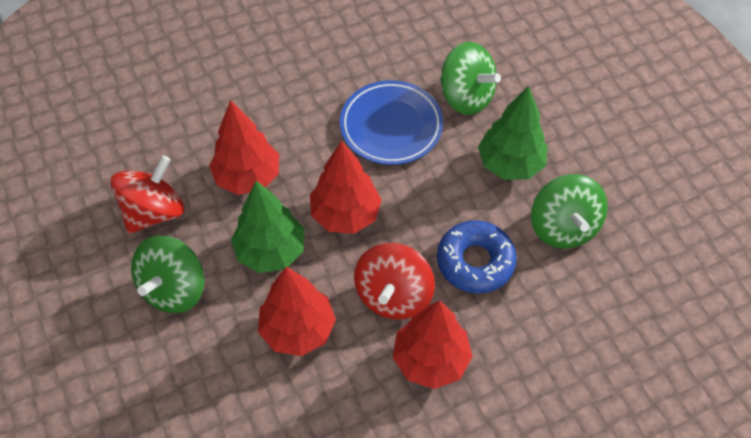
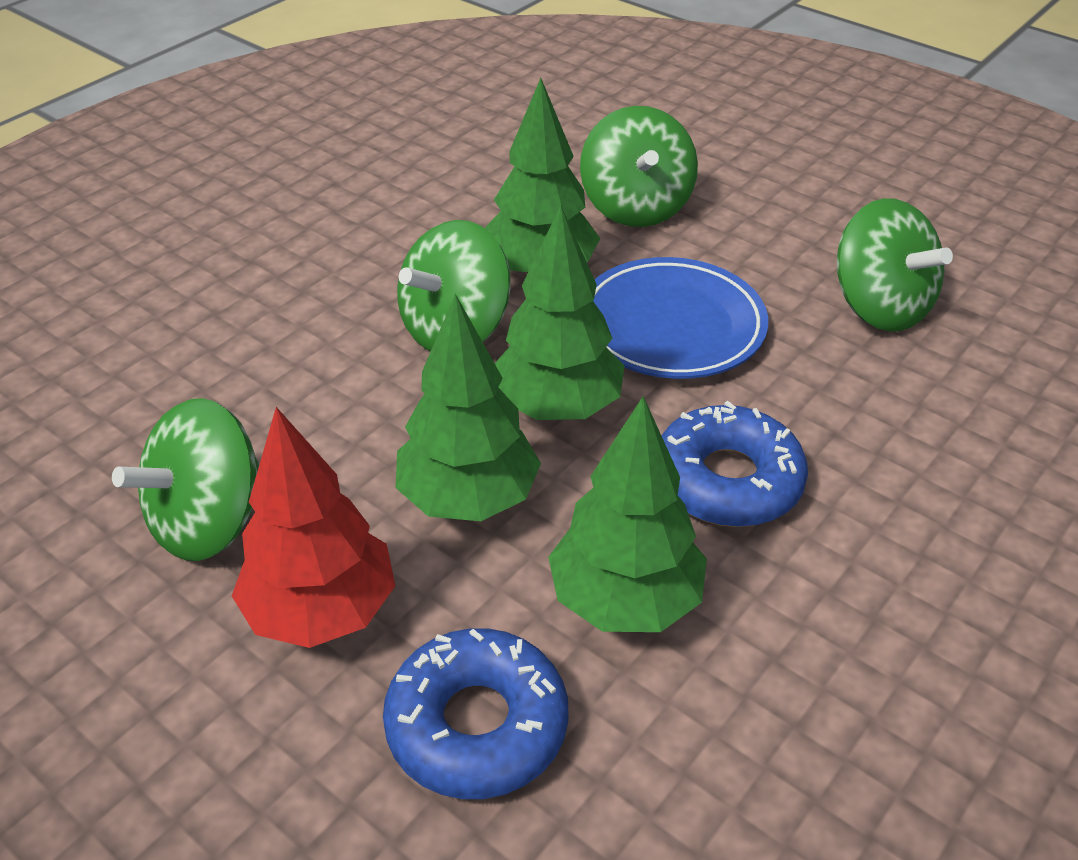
blue donut: [437,220,517,294] = 1 -> [383,628,569,799] [661,401,808,527] = 2
green spinning top: [131,236,205,313] [440,42,501,115] [531,174,608,249] = 3 -> [112,398,259,561] [397,220,511,351] [580,106,698,227] [837,198,953,331] = 4
green tree: [231,181,305,273] [478,86,548,180] = 2 -> [395,294,541,521] [485,78,600,274] [495,206,625,420] [548,396,707,632] = 4
red spinning top: [110,156,184,234] [354,243,435,319] = 2 -> none = 0
red tree: [209,100,279,195] [258,267,336,356] [310,141,382,234] [393,300,473,389] = 4 -> [232,407,395,648] = 1

